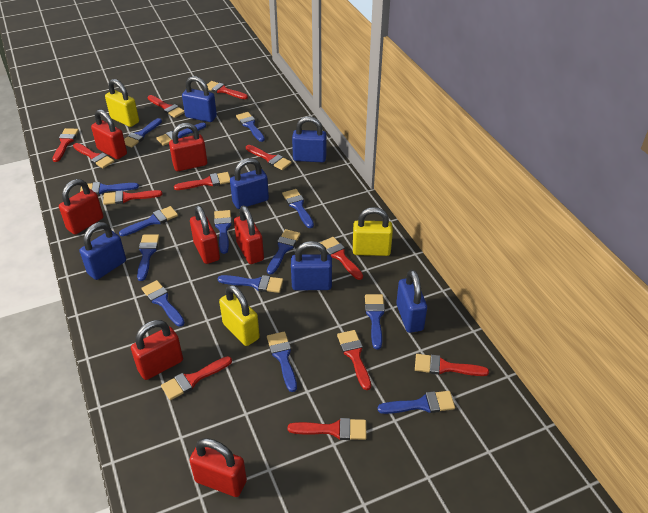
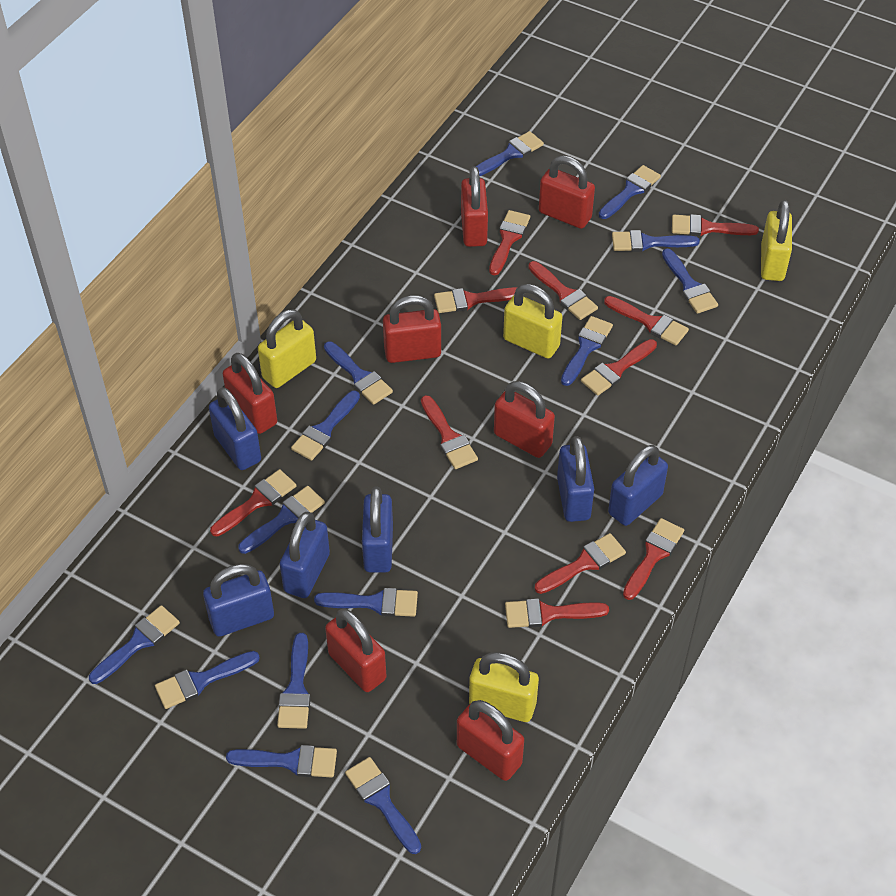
red brush: [53,128,79,162] [73,143,114,168] [103,190,162,205] [147,95,185,118] [161,356,232,400] [174,172,230,190] [207,81,248,99] [246,145,292,170] [288,418,366,440] [320,237,363,280] [337,330,371,390] [415,354,489,376] = 12 -> [210,469,296,537] [421,395,478,469] [434,287,518,313] [489,210,530,275] [505,599,609,628] [528,261,598,320] [535,533,626,594] [581,339,657,396] [604,296,689,345] [623,518,684,600] [672,214,759,236] = 11
yellow padlock: [105,79,139,127] [219,285,260,346] [353,207,393,256] = 3 -> [258,309,316,388] [469,652,539,722] [503,284,562,359] [761,200,792,281] = 4

